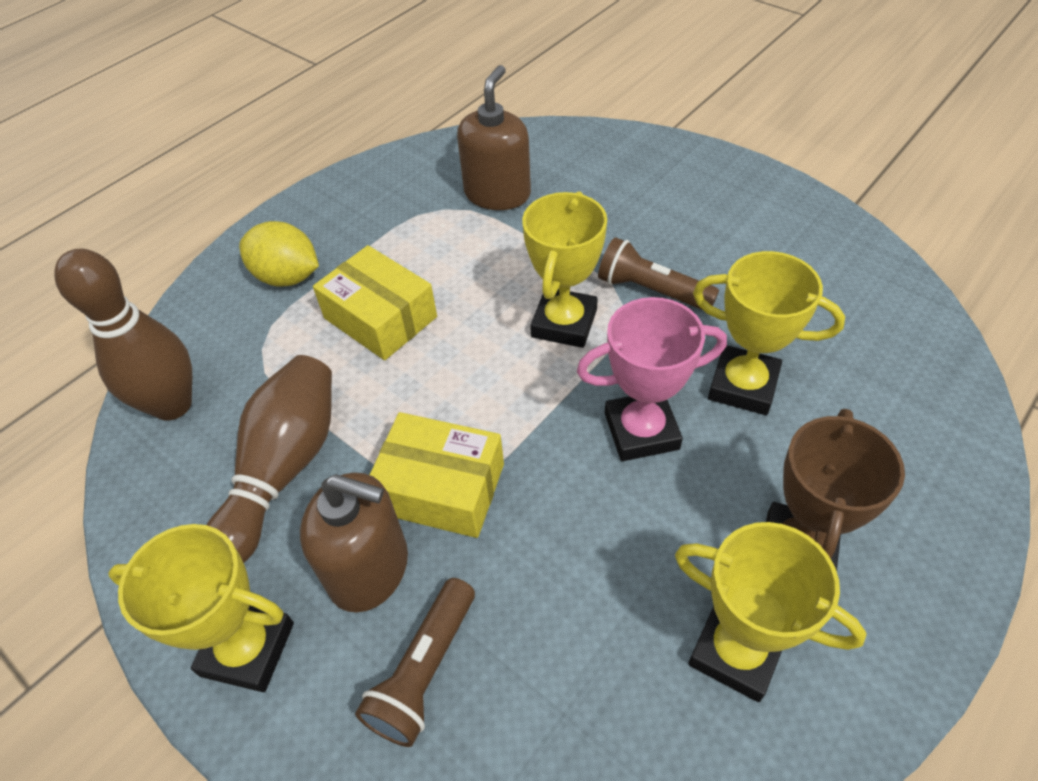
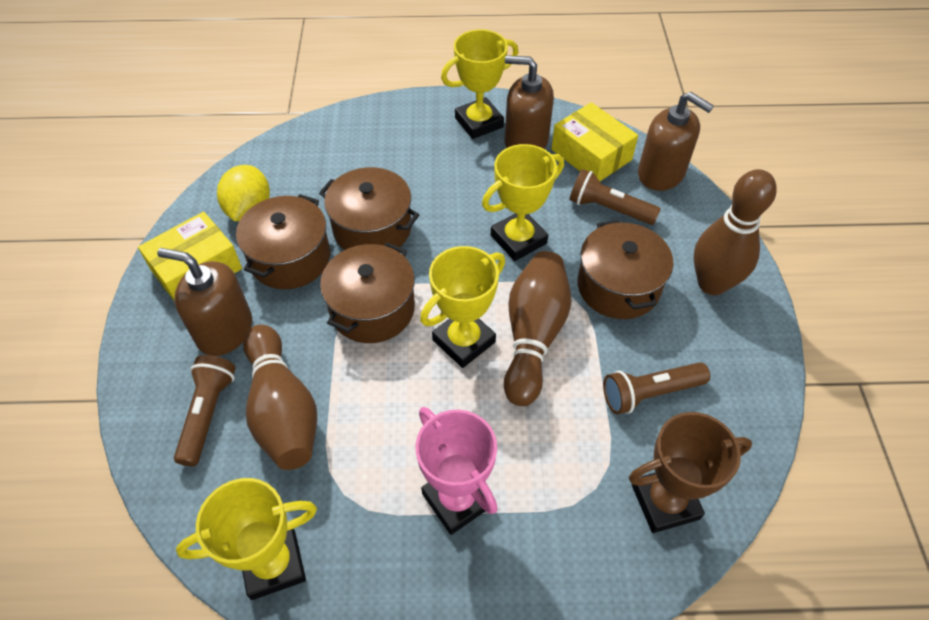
brown bowling pin: [54,249,193,421] [206,355,332,563] = 2 -> [243,324,317,470] [504,251,571,406] [693,169,777,295] = 3
brown flashlight: [355,578,475,747] [598,237,719,310] = 2 -> [174,355,236,466] [569,169,661,225] [603,362,710,414] = 3
brown pot: none = 0 -> [236,194,330,289] [319,167,420,250] [320,242,415,343] [577,220,673,319] = 4
brown soap dispenser: [300,473,408,612] [457,65,531,210] = 2 -> [157,248,252,356] [505,55,554,149] [638,92,714,191] = 3

